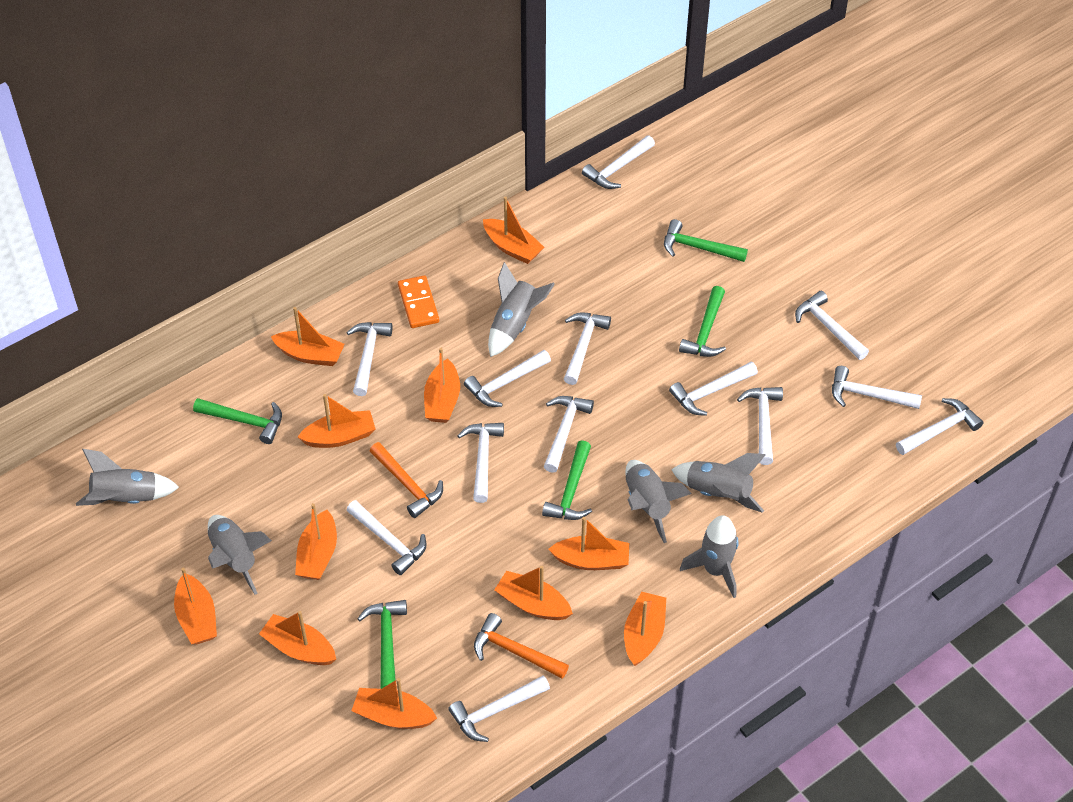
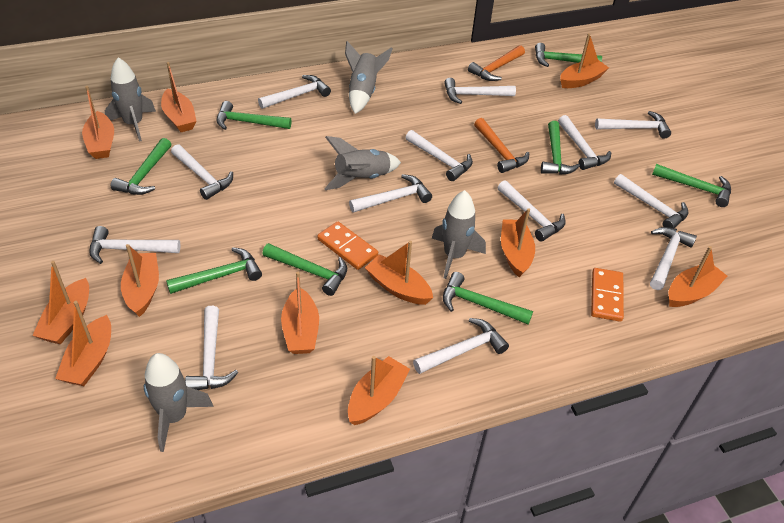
green hammer: [193,398,282,444] [357,600,407,689] [542,440,592,520] [664,219,748,262] [679,286,726,357] = 5 -> [111,138,171,195] [166,247,262,294] [216,101,291,130] [262,243,347,296] [443,272,533,324] [535,43,602,67] [541,121,580,175] [652,164,731,207] = 8
grey rocket: [76,449,179,506] [208,515,272,595] [488,262,555,357] [626,460,692,543] [671,453,766,513] [680,515,738,598] = 6 -> [105,57,156,142] [144,353,214,452] [324,136,401,190] [345,41,393,114] [432,190,486,279] = 5
orange domino: [398,275,439,328] = 1 -> [317,222,378,270] [591,268,624,322] = 2

